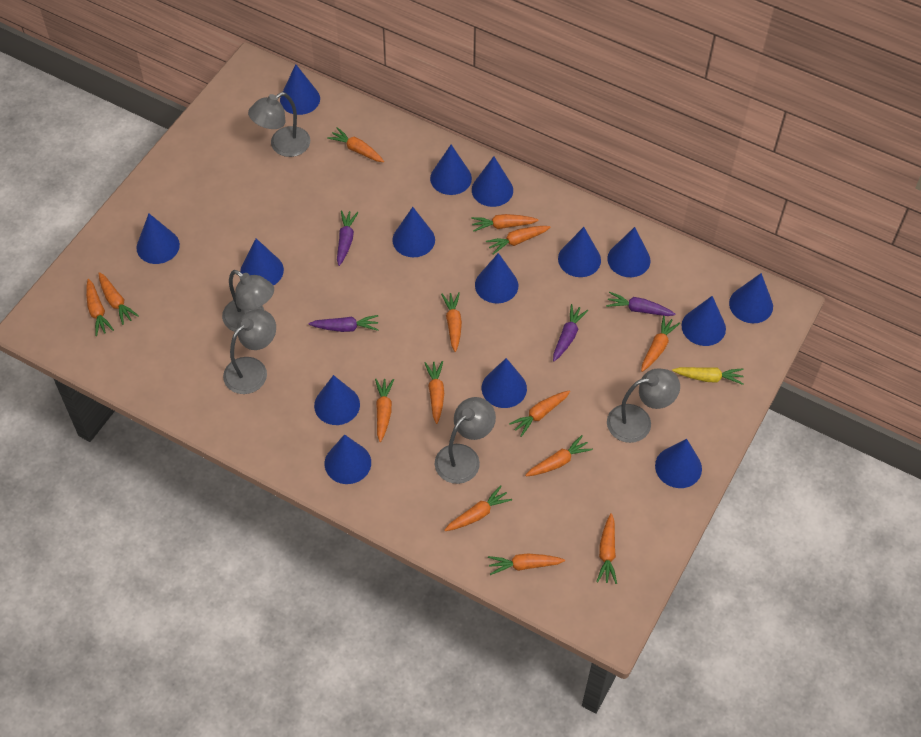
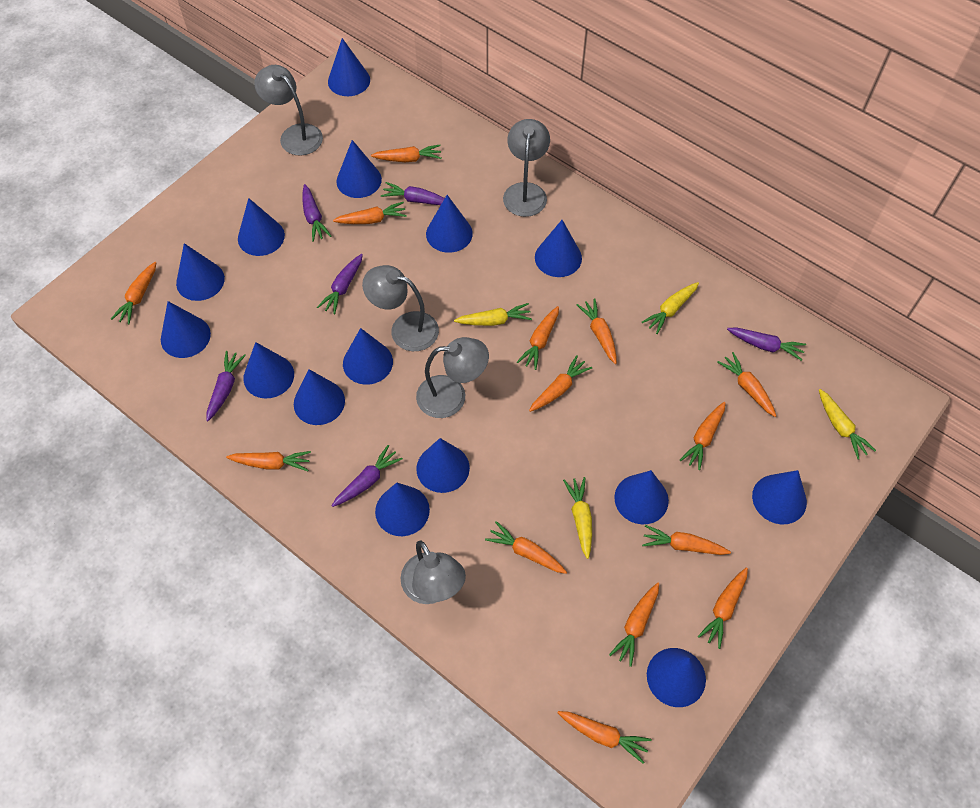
purple carrot: [308,315,379,332] [337,210,359,266] [553,304,588,361] [606,292,675,316] = 4 -> [206,351,246,421] [302,184,331,242] [317,254,363,314] [332,445,403,507] [381,182,445,205] [727,327,806,361] = 6
yellow carrot: [672,367,744,385] = 1 -> [454,303,532,326] [563,477,592,559] [642,282,699,334] [819,389,876,459] = 4

